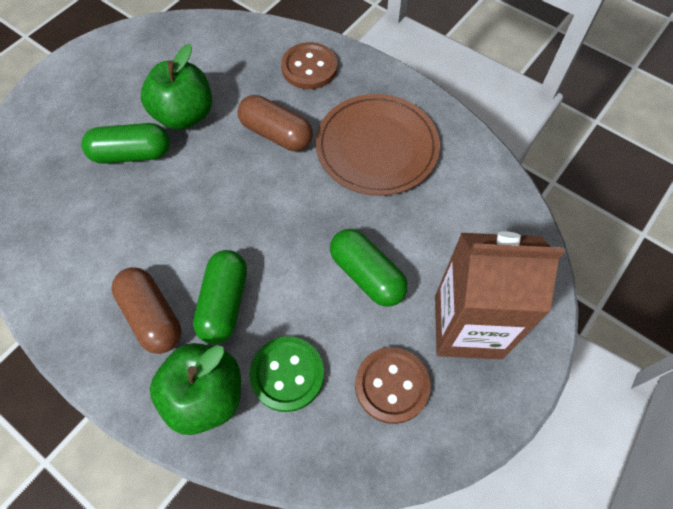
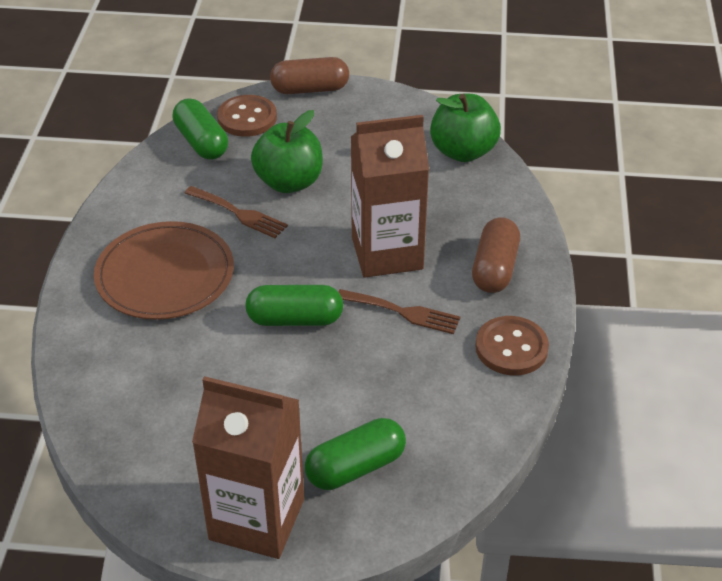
brown carton: [435,231,564,360] = 1 -> [192,376,304,559] [351,115,429,278] = 2
brown fork: none = 0 -> [185,186,288,238] [338,289,460,334] = 2
green button: [249,336,324,412] = 1 -> none = 0

